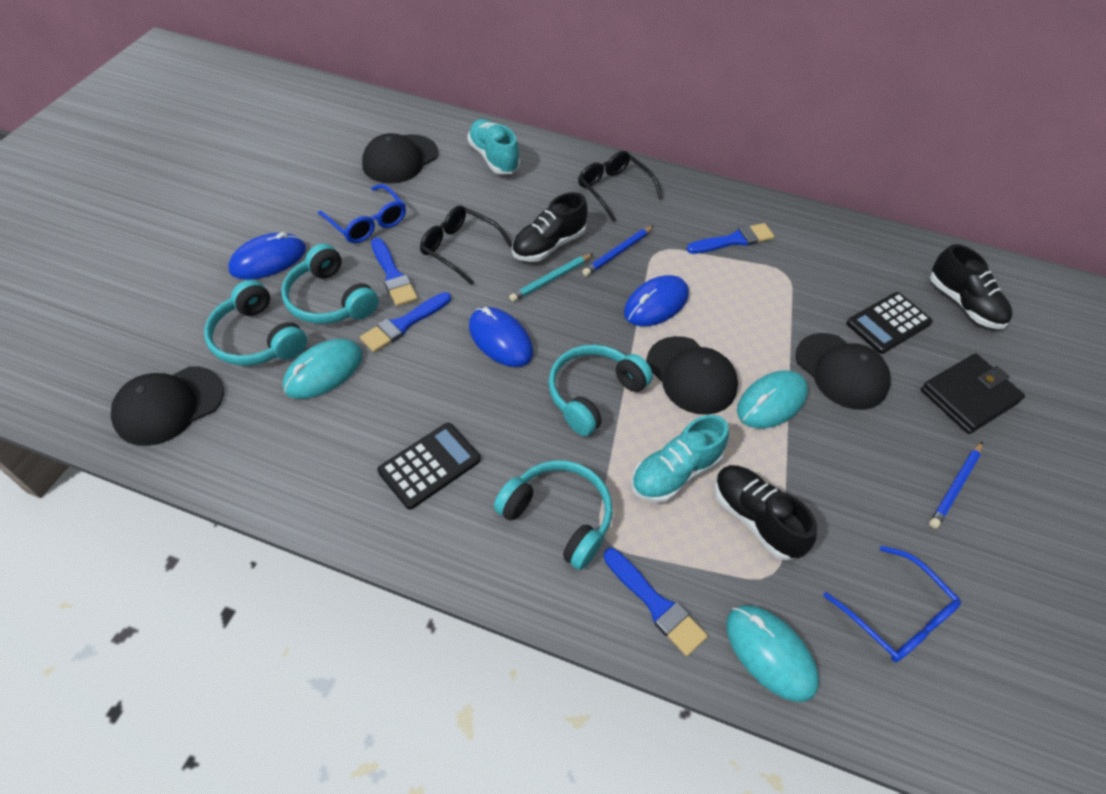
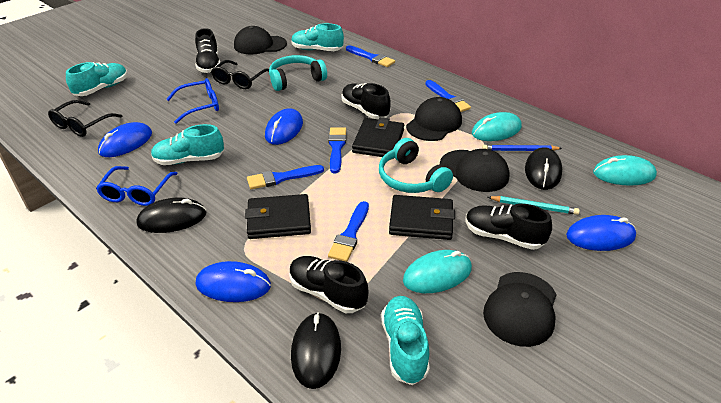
black calculator: [377,423,481,509] [846,292,933,354] = 2 -> none = 0
black mouse: none = 0 -> [136,198,206,233] [291,312,341,389] [525,147,562,190] = 3
black shoe: [512,192,588,262] [714,465,817,560] [930,244,1012,329] = 3 -> [195,28,221,73] [289,256,368,313] [342,83,391,119] [466,204,552,250] = 4
black wallet: [921,353,1025,434] = 1 -> [245,194,311,239] [352,117,404,159] [389,195,455,240] = 3
blue brush: [360,292,451,352] [371,237,418,306] [603,548,708,656] [686,223,774,254] = 4 -> [247,165,324,189] [328,127,346,173] [328,201,369,262] [346,45,395,67] [425,80,471,112] = 5
blue mouse: [228,232,306,280] [469,307,533,367] [624,275,689,326] = 3 -> [98,122,152,157] [195,261,271,302] [265,108,303,145] [566,215,636,251] = 4
blue pencil: [582,226,654,276] [929,442,983,529] = 2 -> [482,145,562,151] = 1
turquoise headphones: [204,280,307,366] [281,244,379,324] [494,460,613,570] [548,344,653,436] = 4 -> [269,55,327,91] [379,138,453,193] = 2
turquoise shoe: [467,119,520,174] [631,415,729,503] = 2 -> [66,62,128,96] [151,124,224,165] [291,23,344,51] [381,296,430,385] = 4

